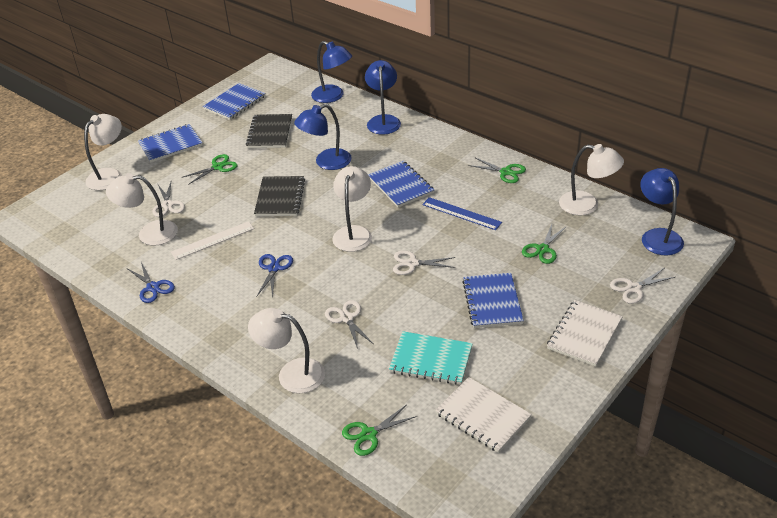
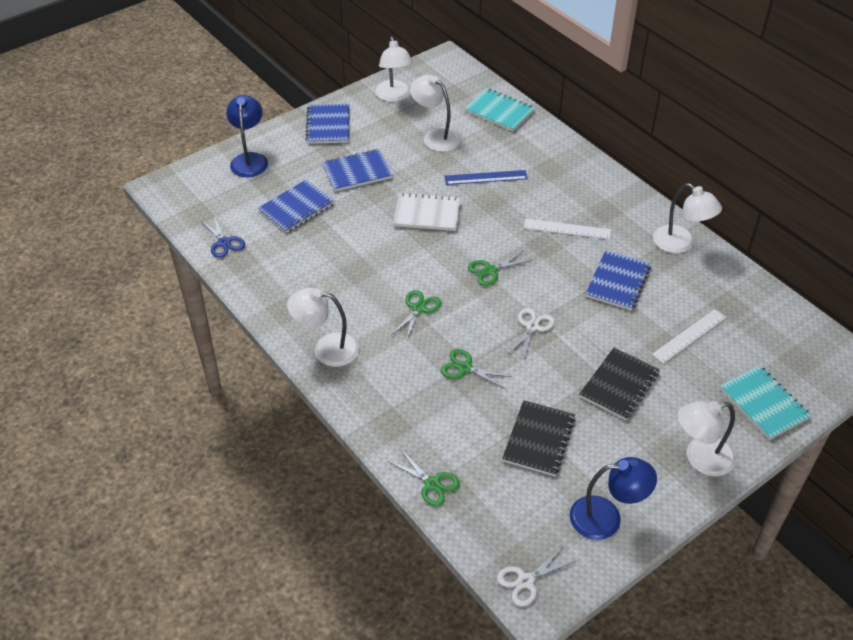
blue lamp: [294,104,352,170] [311,41,352,103] [365,60,401,135] [640,168,684,256] = 4 -> [226,95,268,177] [570,457,657,540] = 2
blue scissors: [128,262,175,303] [256,254,293,297] = 2 -> [201,215,245,258] = 1
turquoise notebook: [389,331,473,385] = 1 -> [465,88,535,131] [720,365,811,440] = 2
white notebook: [435,377,532,453] [547,300,623,366] = 2 -> [393,192,461,231] = 1
white ruler: [171,221,254,260] = 1 -> [524,219,611,239] [652,309,726,364] = 2
white scissors: [152,182,185,217] [325,300,373,349] [393,251,456,275] [610,268,675,304] = 4 -> [497,546,576,607] [509,308,555,359] = 2

